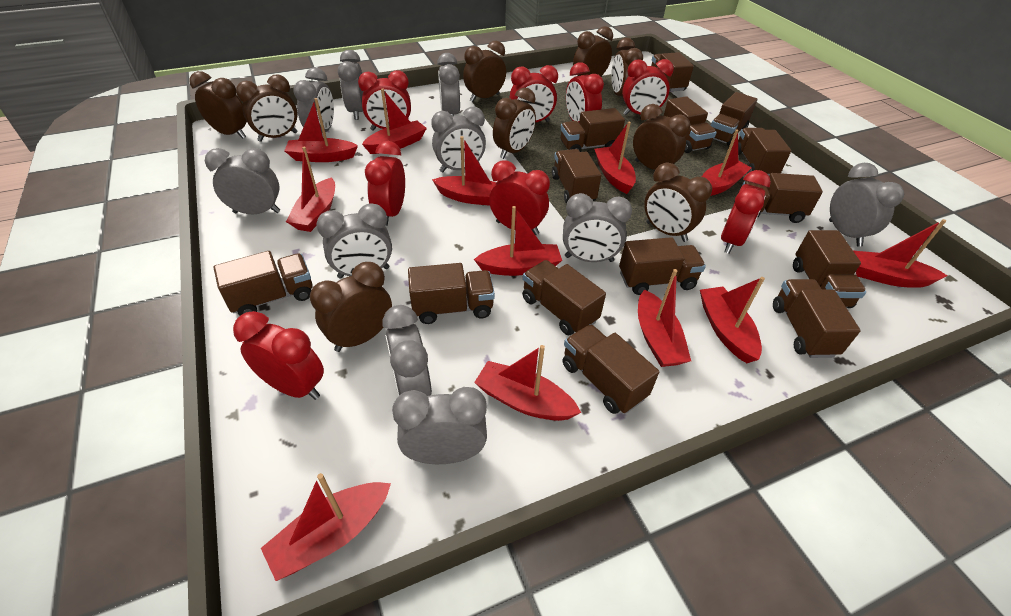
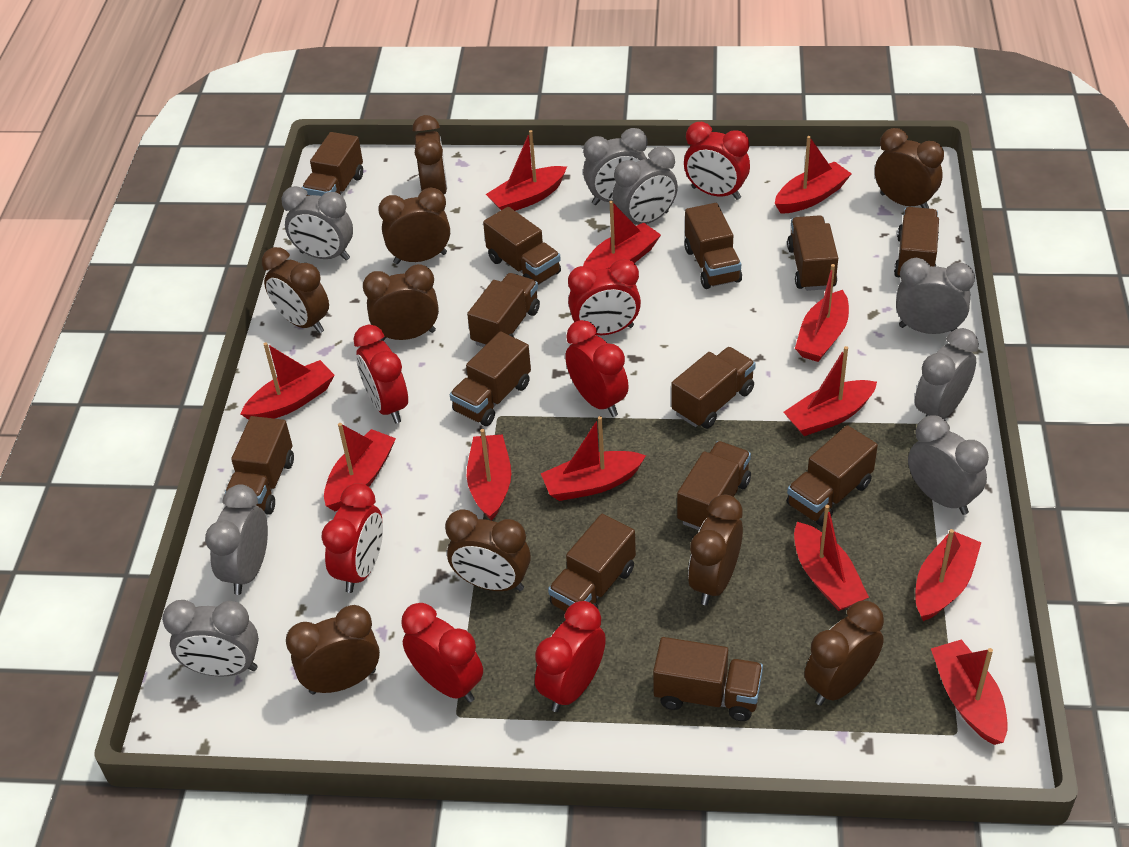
brown truck: [213,251,313,316] [408,263,495,324] [522,260,606,335] [552,149,601,204] [560,108,625,152] [563,324,659,414] [619,237,706,295] [651,52,694,92] [664,96,717,153] [711,92,757,146] [738,128,791,176] [742,173,823,223] [773,279,861,358] [793,230,866,308] = 14 -> [225,416,294,515] [302,132,363,196] [450,331,531,426] [467,273,540,347] [483,207,561,285] [548,514,636,612] [653,637,763,721] [672,347,756,429] [677,441,751,530] [684,203,742,289] [787,215,838,291] [787,425,878,526] [894,207,939,277] = 13
grey clock: [205,148,280,214] [294,68,334,132] [316,203,392,279] [338,50,364,120] [383,305,432,396] [392,387,487,464] [431,107,486,173] [437,53,460,116] [563,193,632,262] [829,163,904,247] = 10 -> [162,600,259,676] [205,484,268,595] [281,186,353,261] [583,128,648,205] [612,147,678,225] [896,258,975,334] [908,415,989,515] [915,328,979,419] = 8
red clock: [233,311,324,400] [358,70,411,131] [365,141,405,226] [489,160,550,235] [510,65,558,122] [566,62,604,122] [622,59,674,115] [721,170,771,254] = 8 -> [322,483,383,593] [354,324,408,424] [401,603,483,703] [535,601,606,712] [565,320,629,417] [568,259,641,335] [684,122,750,200] = 7

